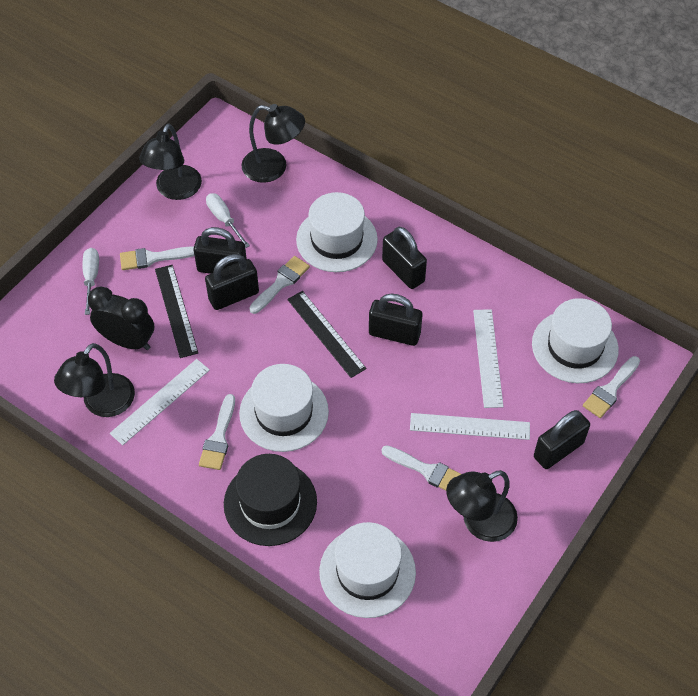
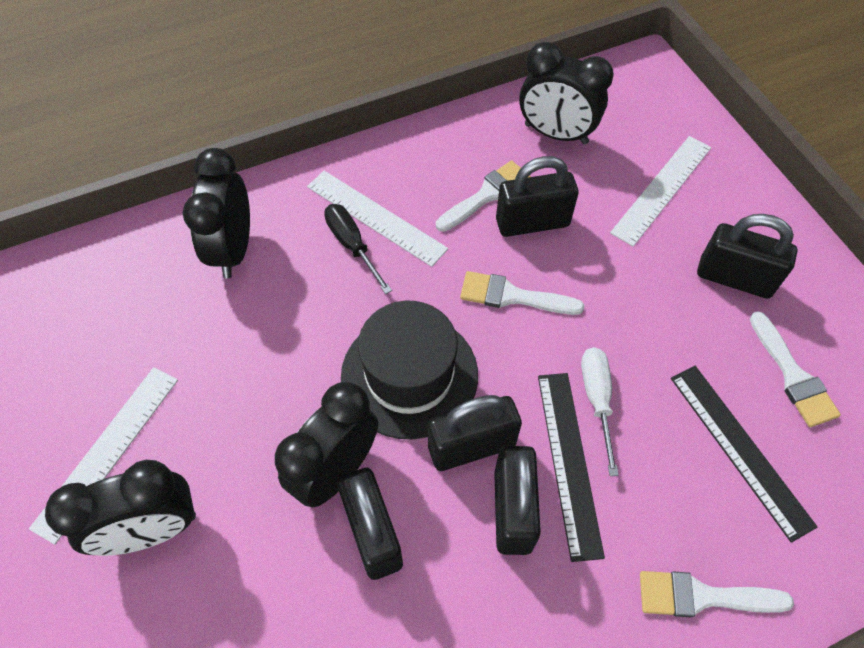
black clock: [88,286,154,350] = 1 -> [45,460,196,556] [183,148,250,279] [275,382,378,507] [519,42,614,144] = 4
black lamp: [54,343,135,417] [139,124,202,200] [241,104,305,183] [446,470,518,542] = 4 -> none = 0
black screwdriver: none = 0 -> [324,204,392,294] = 1
white brush: [120,246,194,270] [199,394,235,470] [249,256,310,314] [381,445,461,491] [583,356,640,418] = 5 -> [436,161,531,232] [460,271,584,315] [640,571,794,617] [750,311,841,427] = 4
white hat: [239,364,329,452] [296,192,378,272] [319,522,416,618] [532,298,619,383] = 4 -> none = 0
white screwdriver: [83,248,99,315] [206,193,250,248] = 2 -> [581,348,619,476] = 1

